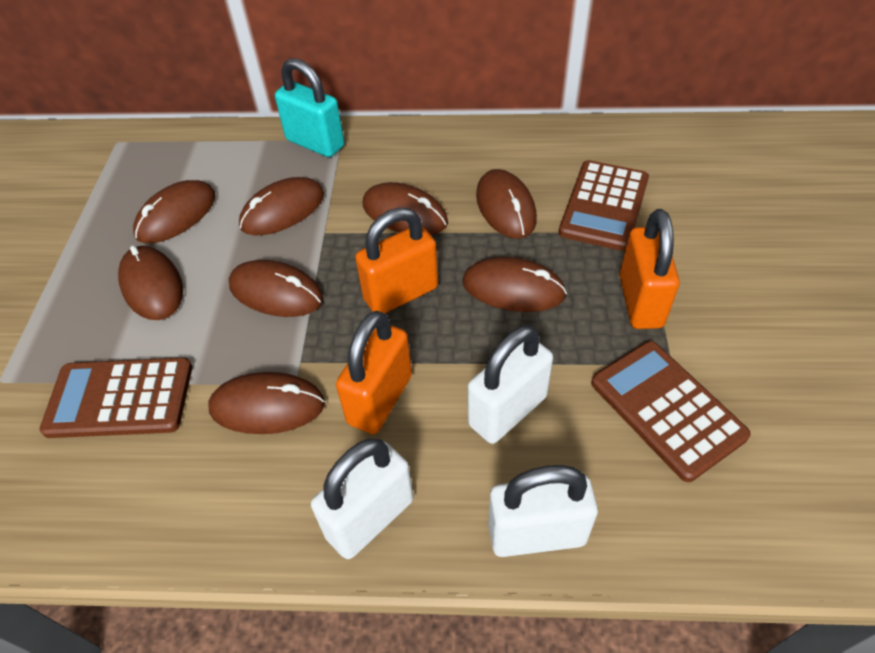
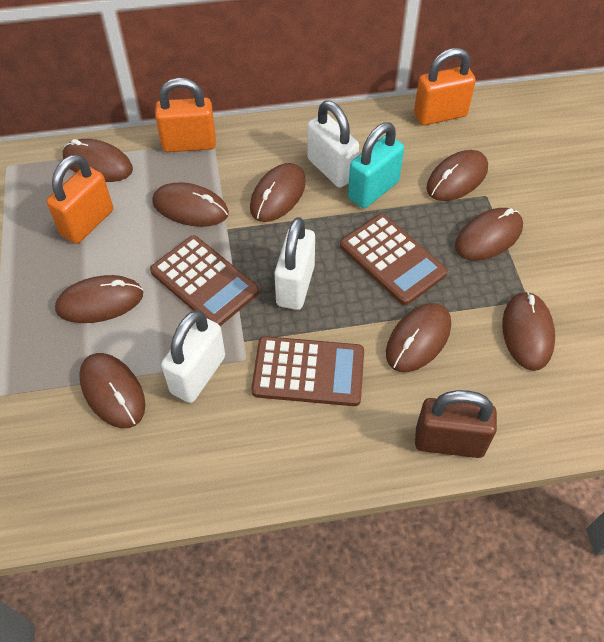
brown mouse: [118,245,183,320] [133,180,216,243] [208,372,325,434] [229,260,323,317] [239,177,324,236] [363,182,448,235] [463,257,567,312] [476,169,537,239] = 8 -> [55,275,143,323] [63,139,133,182] [79,353,145,428] [152,182,229,227] [250,163,306,222] [386,303,451,372] [426,150,488,201] [455,208,523,261] [502,291,555,371] = 9
brown padlock: none = 0 -> [415,390,497,458] = 1

